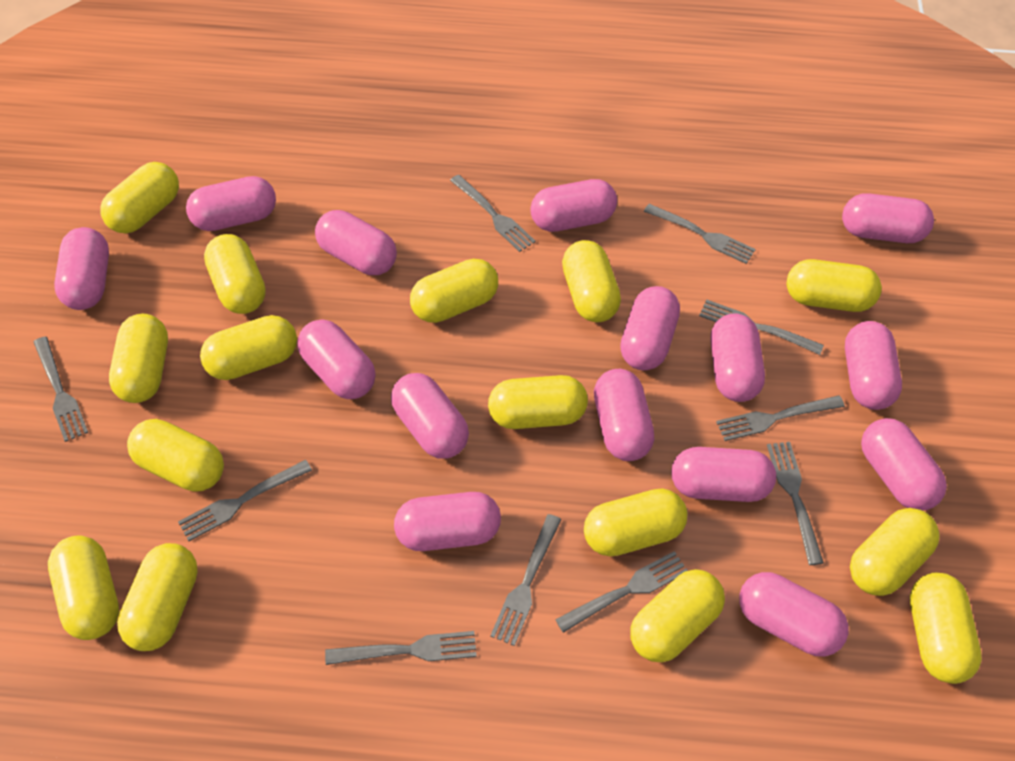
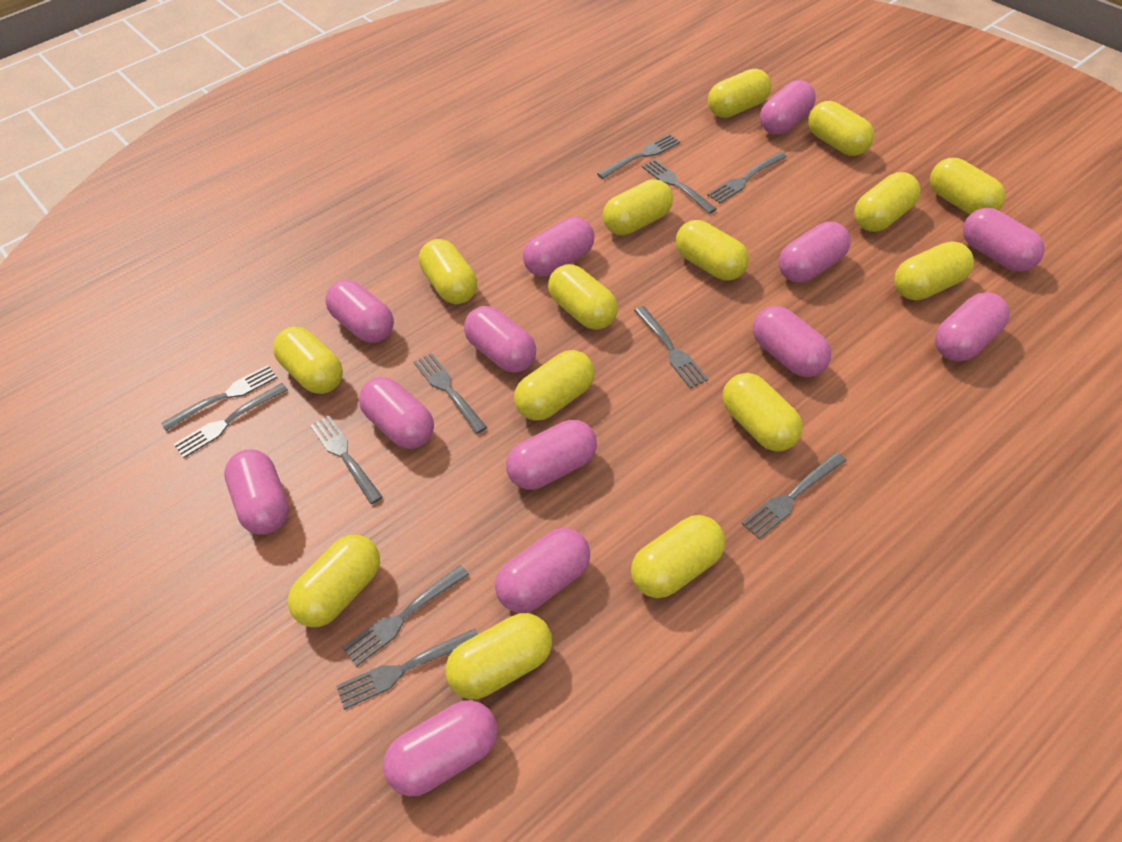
grey fork: [34,336,88,442] [178,460,312,541] [325,631,477,665] [450,175,536,252] [490,514,562,646] [555,551,688,633] [644,204,756,264] [699,299,824,355] [716,395,845,441] [767,442,824,565] = 10 -> [161,365,277,431] [174,383,288,458] [310,415,383,504] [336,629,478,710] [342,565,469,667] [414,353,487,434] [597,134,680,179] [634,306,708,388] [642,159,717,214] [707,152,787,203] [742,452,847,539] = 11
pink capsule: [54,227,109,310] [186,176,276,231] [297,319,376,399] [315,210,397,275] [391,373,469,459] [394,492,501,551] [530,179,617,232] [594,369,654,461] [620,286,680,370] [671,447,776,502] [711,313,765,402] [739,572,849,657] [842,193,934,243] [845,321,902,410] [861,418,947,511] = 15 -> [224,450,289,535] [325,280,394,343] [359,377,434,449] [383,700,497,797] [464,306,536,373] [495,528,590,613] [506,420,597,490] [523,217,595,277] [753,306,831,377] [760,80,816,135] [779,222,851,283] [935,292,1010,362] [963,208,1045,272] = 13

